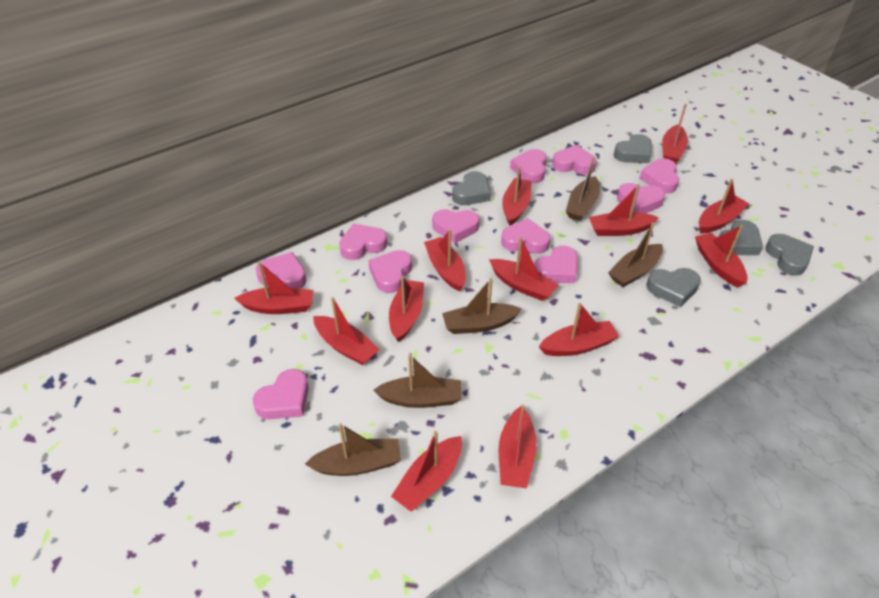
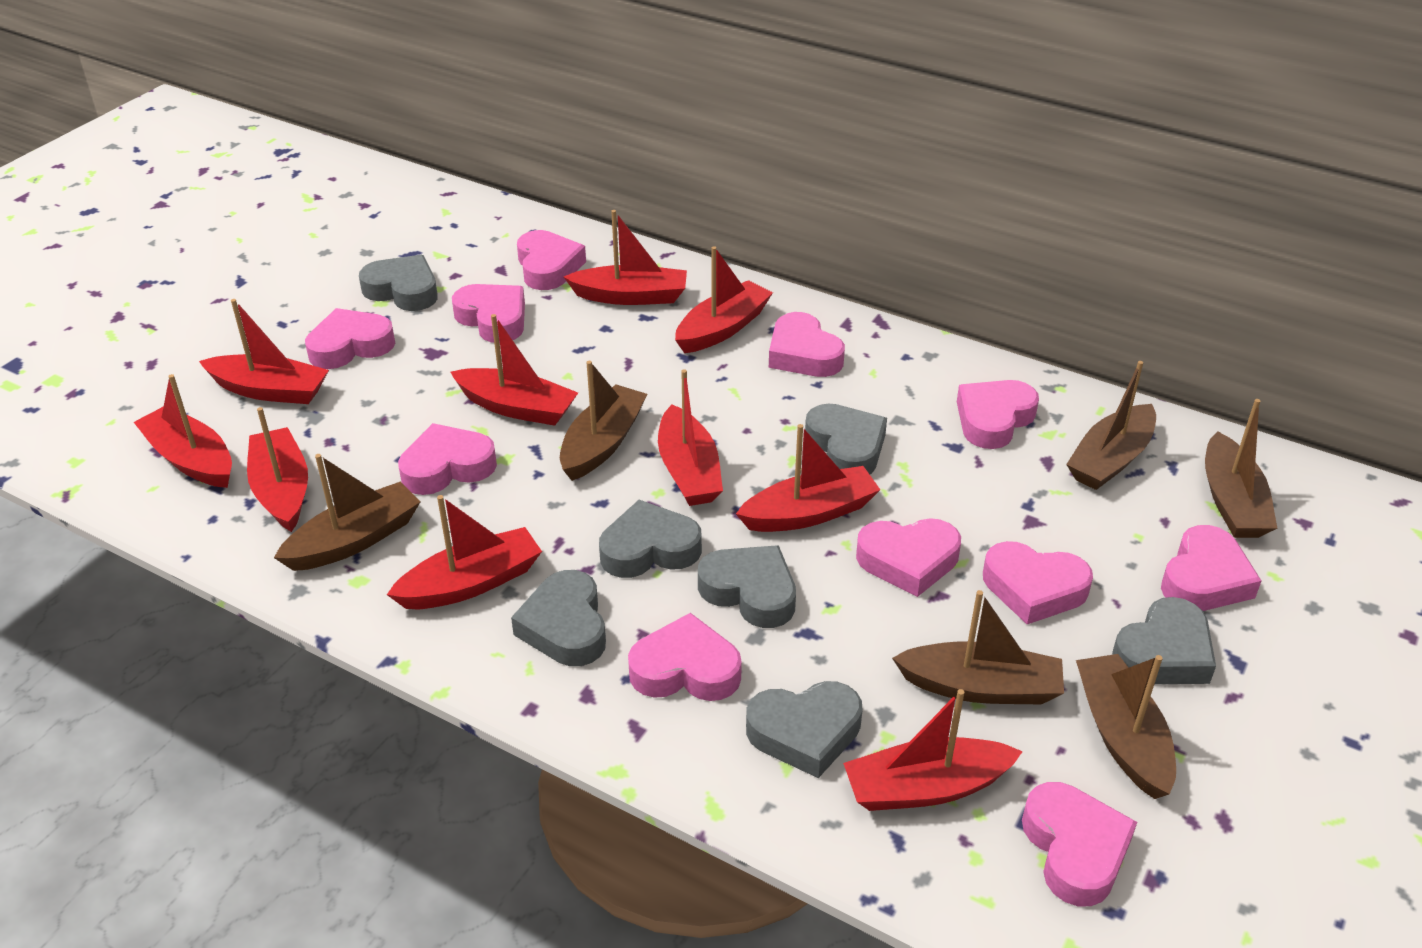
brown boat: [305,423,401,476] [373,355,461,408] [442,278,522,334] [566,157,600,221] [608,223,663,287] = 5 -> [274,454,420,571] [560,361,647,481] [892,590,1064,705] [1066,361,1156,490] [1076,654,1176,799] [1205,399,1278,538] = 6
grey heart: [452,171,491,205] [614,134,652,163] [646,268,701,307] [719,220,763,255] [765,234,814,276] = 5 -> [359,255,438,311] [511,570,606,666] [599,500,702,578] [698,545,796,628] [746,681,863,778] [805,403,887,474] [1112,597,1216,684] = 7
red boat: [234,262,314,314] [313,297,380,365] [389,276,424,342] [391,431,462,512] [424,229,466,292] [489,237,559,301] [499,405,537,489] [502,166,532,226] [539,303,620,356] [589,184,659,236] [662,104,688,164] [695,225,747,288] [699,179,749,234] = 13 -> [134,374,232,488] [199,299,329,404] [247,407,308,532] [387,495,542,609] [450,314,578,426] [564,210,687,305] [658,369,723,506] [675,246,773,353] [736,424,880,532] [843,689,1023,811] = 10

